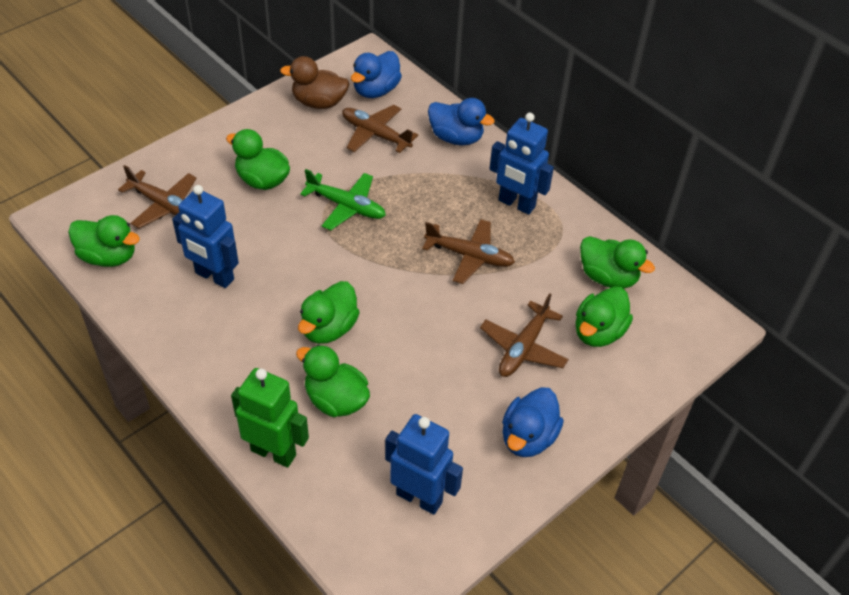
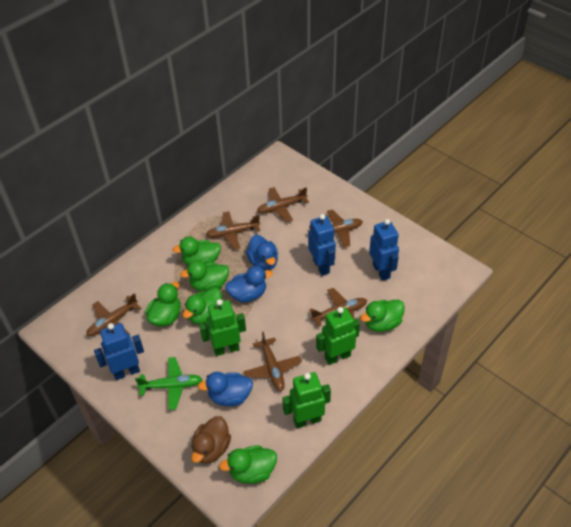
brown plane: [118,165,196,229] [342,105,418,153] [422,219,515,284] [480,293,569,377] = 4 -> [86,293,142,336] [206,211,260,249] [243,332,302,391] [257,187,309,222] [309,210,363,247] [309,288,367,327] = 6
green robot: [231,368,309,468] = 1 -> [199,299,246,356] [282,372,331,428] [316,307,360,365] = 3

